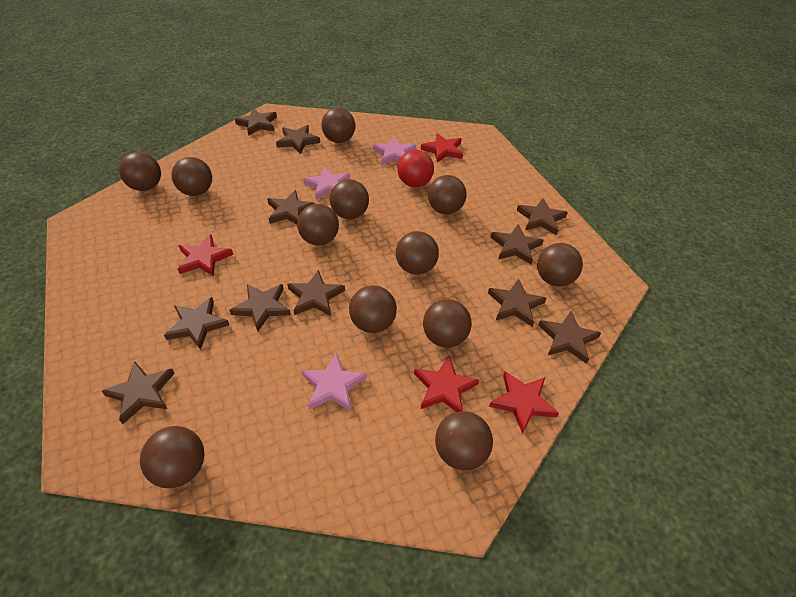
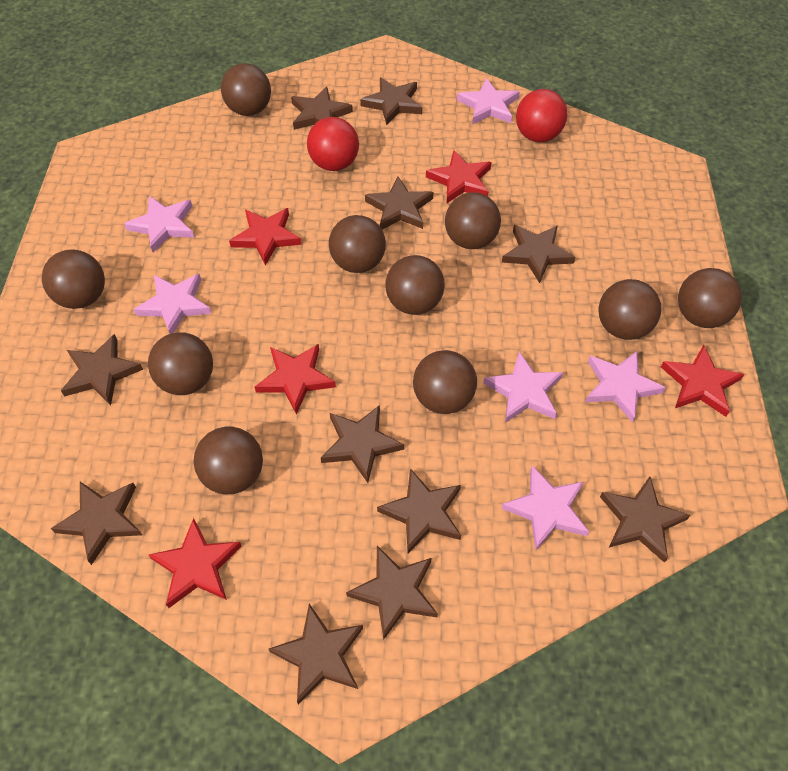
brown ball: [119,152,161,191] [140,426,204,488] [171,157,212,196] [297,204,339,246] [321,108,355,143] [330,179,369,219] [349,285,397,333] [396,231,439,275] [423,299,472,348] [428,175,467,214] [435,411,493,471] [537,243,583,287] = 12 -> [42,250,105,309] [148,332,213,395] [194,427,263,495] [221,63,271,116] [329,215,386,273] [385,255,445,315] [413,350,477,414] [445,192,501,249] [599,279,661,340] [678,268,742,328] = 10
pink star: [301,352,367,411] [303,167,350,200] [373,136,416,165] = 3 -> [124,196,195,253] [134,274,212,334] [457,78,520,124] [483,351,563,423] [501,465,589,550] [585,351,666,423] = 6
red ball: [397,150,434,187] = 1 -> [307,117,359,171] [516,89,567,142] = 2
red star: [178,234,233,277] [414,356,479,412] [421,133,463,163] [489,371,559,434] = 4 -> [149,518,242,608] [229,208,302,266] [255,344,336,415] [426,150,492,203] [661,345,744,417] = 5

